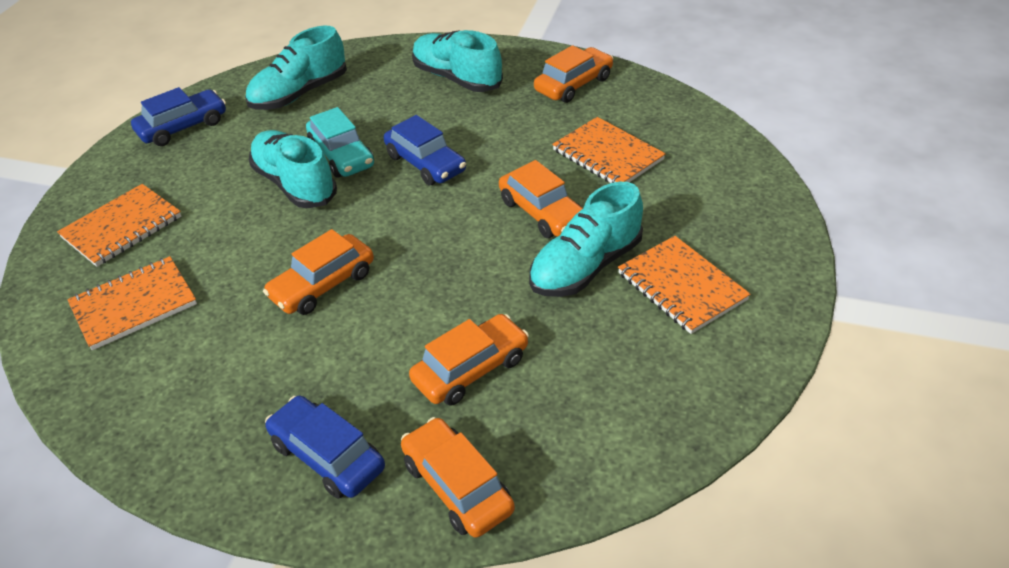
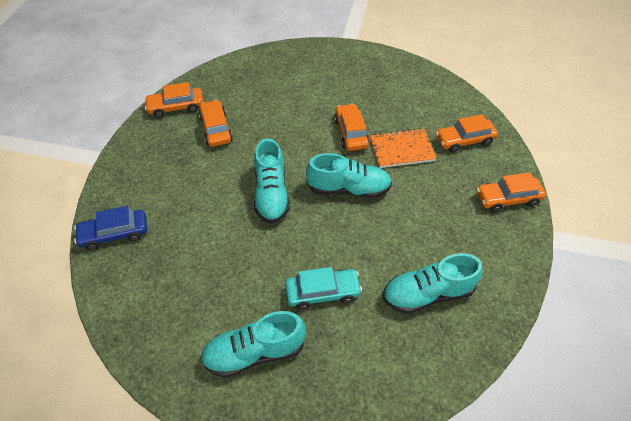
blue car: [131,87,226,146] [265,396,385,499] [384,115,466,185] = 3 -> [74,206,147,250] = 1
orange notebook: [57,184,181,267] [67,256,197,350] [552,117,666,183] [618,236,751,334] = 4 -> [370,128,437,168] = 1

